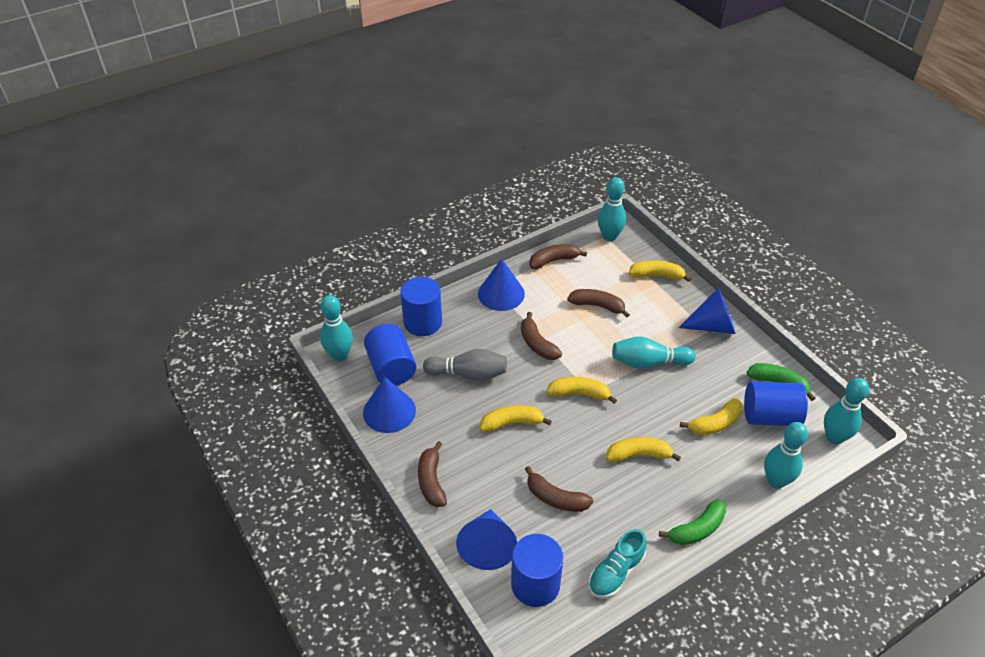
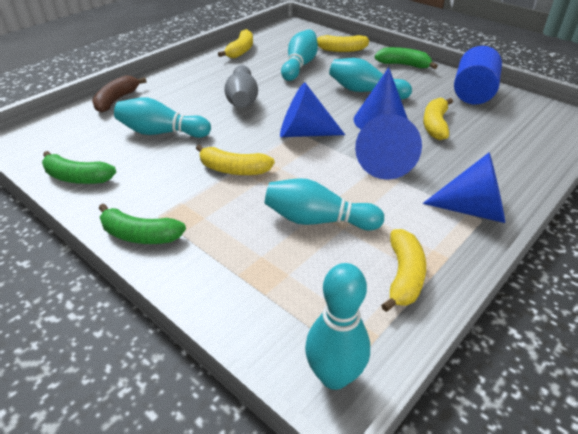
blue cylinder: [364,324,416,386] [400,277,442,336] [511,534,563,607] [744,381,808,426] = 4 -> [454,46,502,104] = 1
brown banana: [418,441,447,507] [521,312,562,360] [525,466,593,512] [529,244,587,269] [567,289,630,318] = 5 -> [92,75,147,113] = 1
green banana: [659,499,726,545] [747,363,815,401] = 2 -> [42,151,116,184] [99,203,186,244] [375,47,438,69] = 3
turquoise shoe: [588,529,647,598] = 1 -> none = 0

